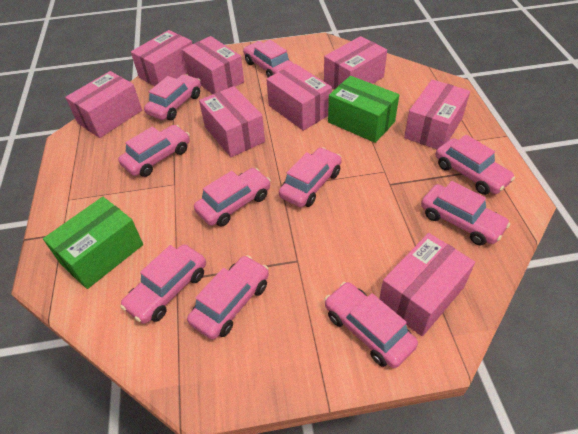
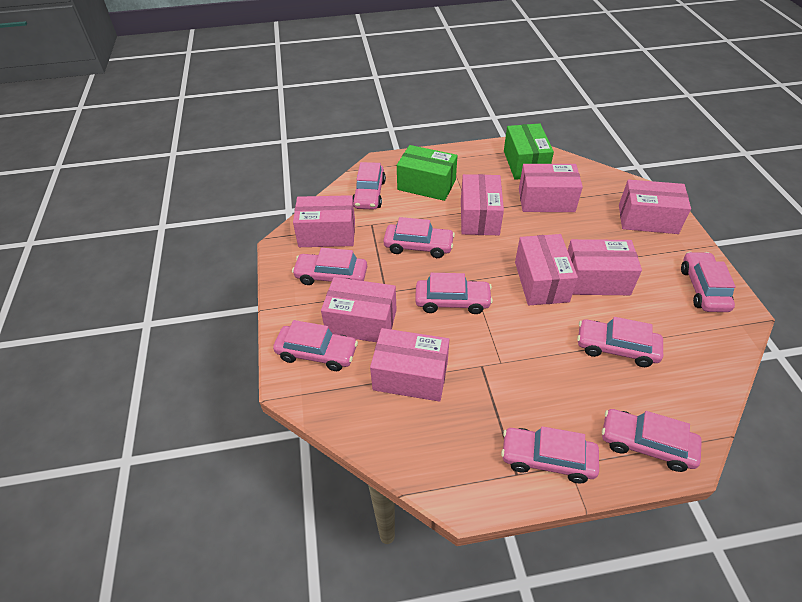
pink car: [118,125,190,177] [120,244,206,324] [144,74,201,120] [187,255,269,340] [194,168,271,227] [243,40,294,77] [279,147,342,207] [324,282,418,368] [421,181,511,245] [436,135,515,195] = 10 -> [273,320,358,371] [292,248,367,285] [353,162,386,210] [383,217,455,258] [415,273,493,314] [501,426,599,484] [577,317,663,367] [602,409,702,472] [681,252,736,312] = 9

